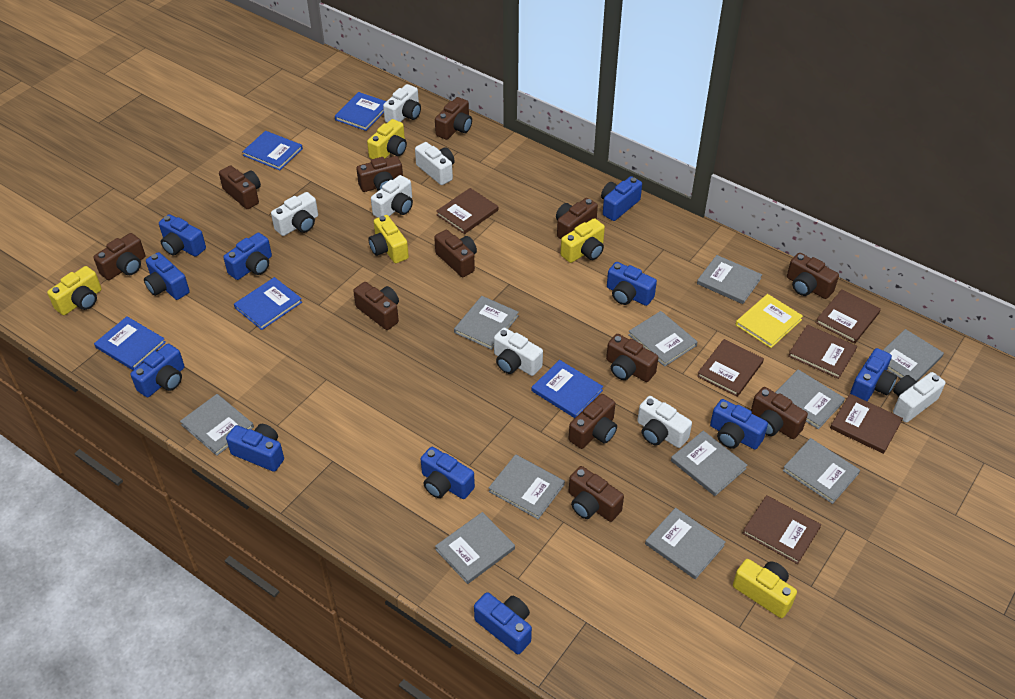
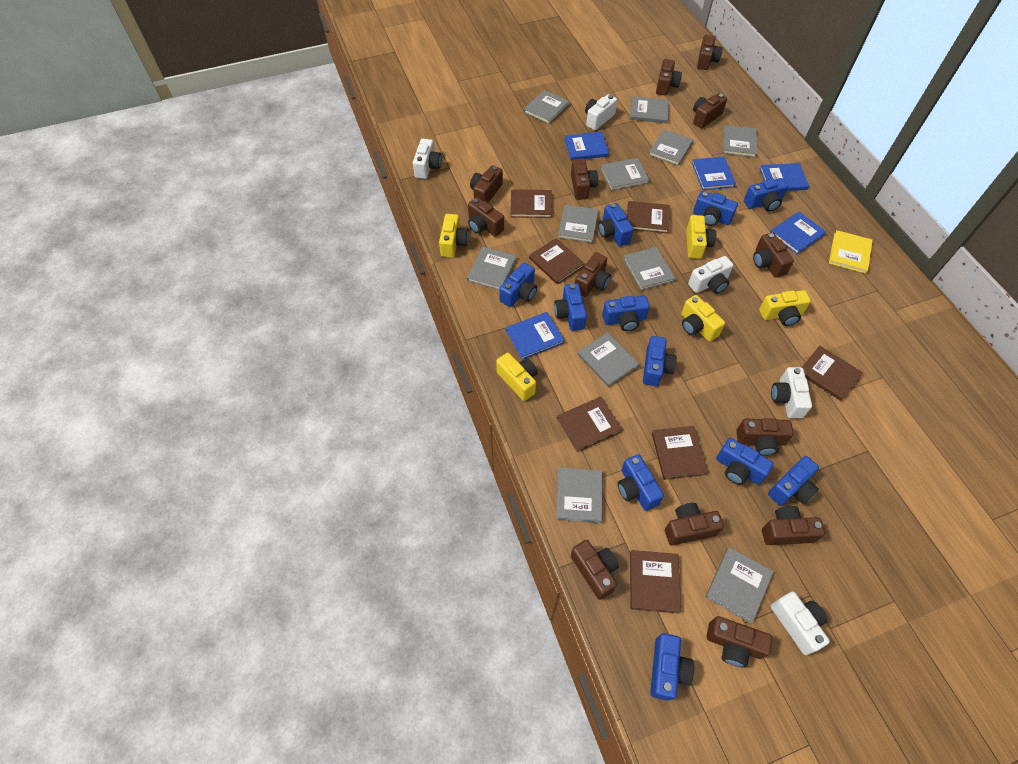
brown book: [436,188,498,234] [697,339,764,397] [742,495,821,564] [788,324,857,379] [816,289,881,343] [830,394,903,454] = 6 -> [510,189,552,218] [529,238,585,284] [557,397,622,452] [627,201,670,233] [630,550,681,613] [652,426,708,480] [802,346,863,401] = 7
brown camera: [93,233,145,280] [219,165,261,209] [353,282,399,330] [356,156,403,192] [434,230,477,277] [435,97,472,140] [556,198,598,239] [568,394,617,449] [569,466,624,522] [606,334,658,382] [751,387,808,439] [787,253,839,299] = 12 -> [468,197,504,237] [470,165,503,203] [571,159,598,200] [571,540,619,600] [575,252,611,297] [656,59,682,96] [665,503,724,545] [693,93,727,128] [697,35,723,70] [706,616,773,668] [736,418,794,456] [753,233,794,278] [762,506,825,545] = 13
white camera: [271,192,318,236] [371,175,413,218] [383,84,421,123] [415,142,455,185] [494,328,543,376] [637,396,692,448] [893,372,945,423] = 7 -> [413,139,442,179] [585,94,617,130] [688,256,733,294] [771,367,812,418] [771,591,830,655] = 5

